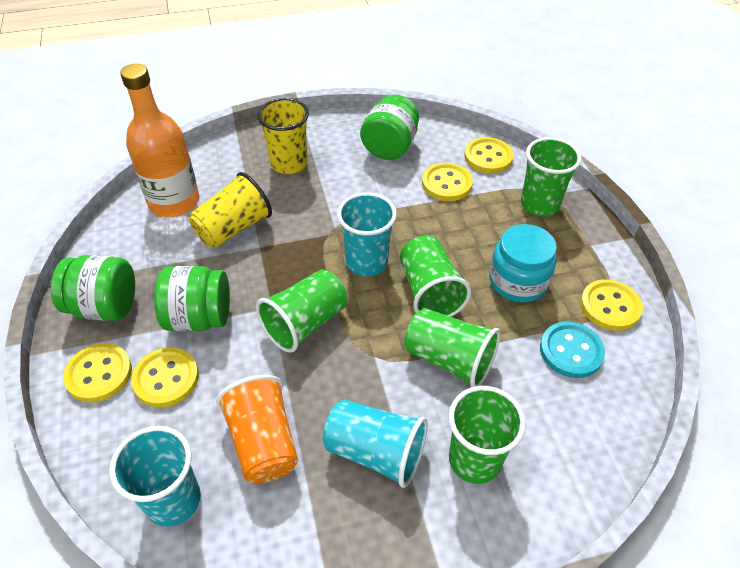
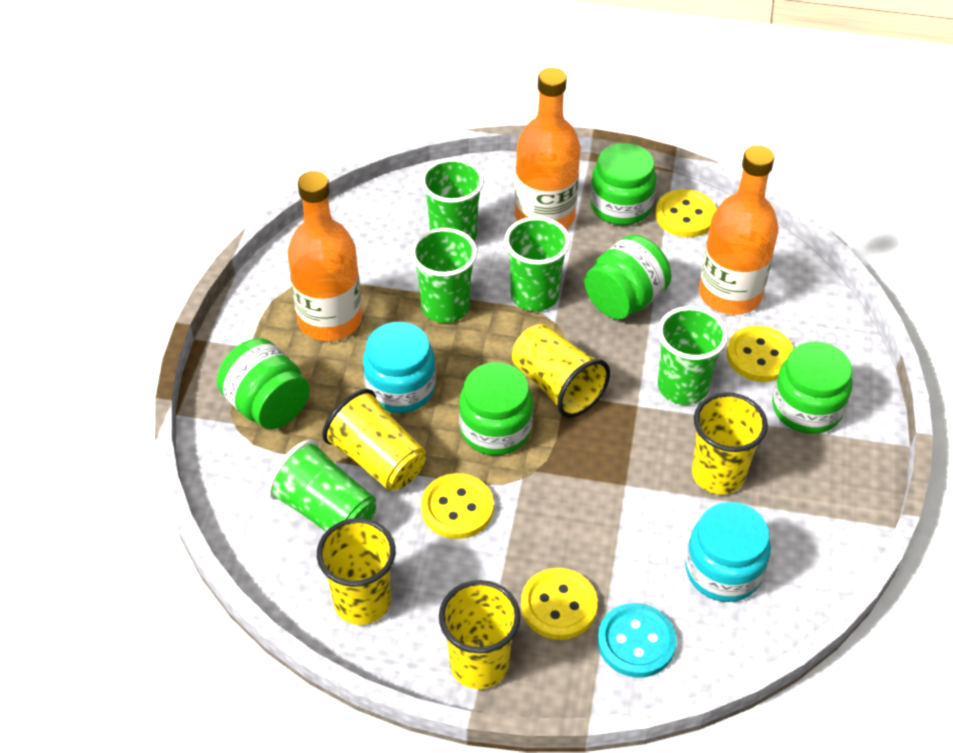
green jar: [51,255,135,321] [154,266,230,331] [360,94,419,160] = 3 -> [217,338,310,430] [459,362,533,455] [584,235,671,320] [590,143,657,225] [772,342,852,434] = 5
orange bottle: [120,64,199,217] = 1 -> [288,171,362,341] [515,68,581,229] [699,145,778,315] = 3
orange cup: [216,375,298,484] = 1 -> none = 0
turquoise cup: [109,426,201,527] [323,399,428,488] [337,192,397,276] = 3 -> none = 0
turquoise jar: [489,224,557,303] = 1 -> [363,322,436,413] [685,502,771,602] = 2
yellow button: [63,343,132,402] [131,348,199,407] [422,163,473,201] [464,137,514,173] [580,279,643,331] = 5 -> [421,473,494,539] [521,568,598,640] [655,189,717,237] [727,326,794,382] = 4
yellow cup: [189,172,272,248] [257,98,309,174] = 2 -> [317,518,396,625] [322,389,426,491] [439,580,521,689] [512,324,610,418] [692,392,768,494] = 5

